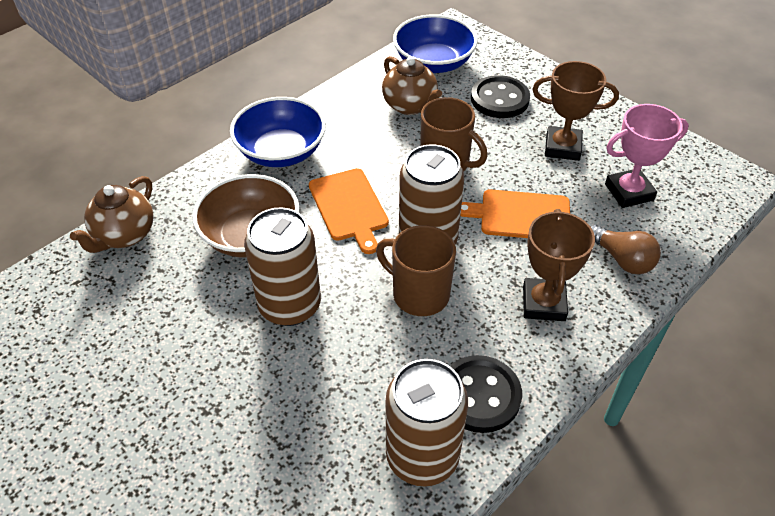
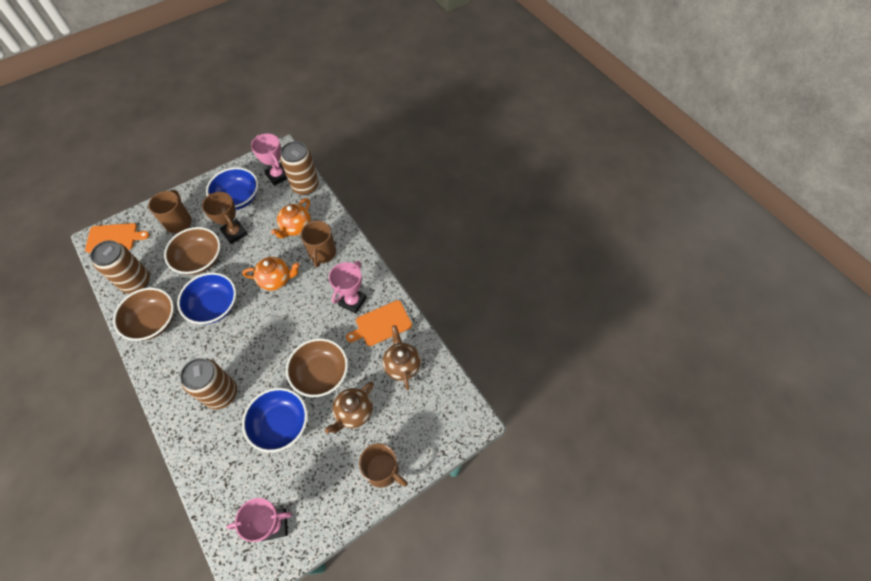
black button: [450,355,522,433] [471,75,530,118] = 2 -> none = 0
blue bowl: [230,97,326,167] [393,14,478,73] = 2 -> [177,272,236,324] [206,167,258,210] [242,388,308,452] = 3
brown bowl: [192,174,299,257] = 1 -> [113,288,174,341] [164,227,221,275] [286,338,348,397] = 3
brown light bulb: [590,225,661,274] = 1 -> none = 0
brown mug: [376,225,456,316] [420,97,488,171] = 2 -> [148,190,192,233] [301,221,336,267] [359,443,408,488] = 3
brown trophy: [523,209,595,321] [532,61,619,161] = 2 -> [202,192,248,244] = 1
orange teapot: none = 0 -> [242,257,300,291] [271,198,311,239] = 2
pink trophy: [605,104,689,208] = 1 -> [227,498,292,542] [251,134,287,186] [329,261,367,314] = 3

